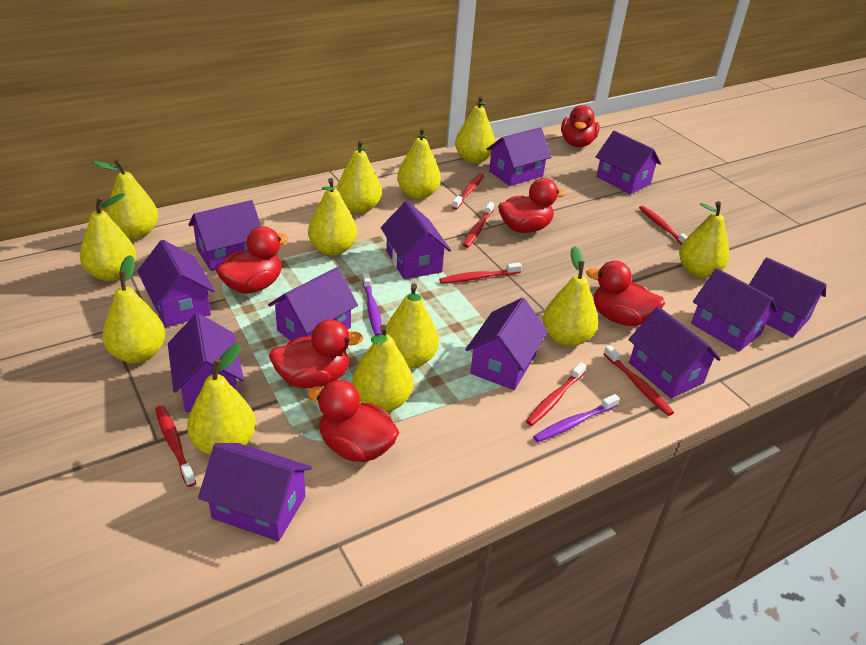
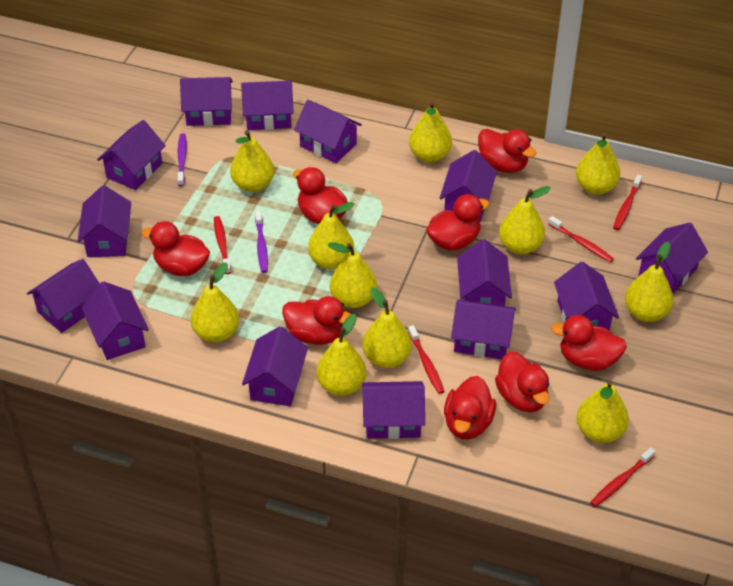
purple house: [137,240,215,327] [168,313,244,413] [188,200,261,271] [198,443,312,541] [268,267,358,341] [381,201,451,279] [465,298,548,390] [487,127,552,186] [596,131,661,194] [628,306,721,399] [691,268,778,352] [749,257,826,337] = 12 -> [27,259,100,333] [78,185,131,257] [81,281,149,360] [97,120,166,190] [180,77,233,126] [241,81,294,130] [242,326,308,406] [294,100,362,164] [362,381,425,439] [439,150,497,222] [451,299,516,359] [457,239,512,306] [554,262,619,331] [636,223,708,293] = 14
red duck: [216,226,288,294] [269,319,363,389] [308,380,399,462] [498,178,566,233] [561,105,600,147] [586,261,665,326] = 6 -> [142,221,210,276] [282,296,351,345] [293,167,347,224] [426,194,489,251] [444,376,496,439] [478,129,536,173] [495,352,550,412] [551,315,627,371] = 8
red toothbrush: [155,406,196,487] [439,262,522,284] [452,173,484,210] [463,202,494,248] [526,363,586,426] [604,345,674,416] [639,206,688,245] = 7 -> [214,216,231,274] [408,325,445,394] [548,216,614,263] [590,448,655,507] [613,175,642,230] = 5
yellow pear: [80,193,136,281] [93,159,158,239] [102,255,165,363] [187,344,256,455] [308,178,357,256] [337,140,382,213] [352,325,413,412] [386,284,439,368] [397,127,441,199] [455,96,495,164] [543,246,598,347] [679,201,730,278] = 12 -> [191,263,239,342] [230,130,274,192] [308,202,354,269] [316,314,366,396] [328,242,377,308] [363,288,412,368] [409,101,452,162] [499,186,551,254] [576,133,620,195] [576,380,629,443] [625,241,674,322] = 11

